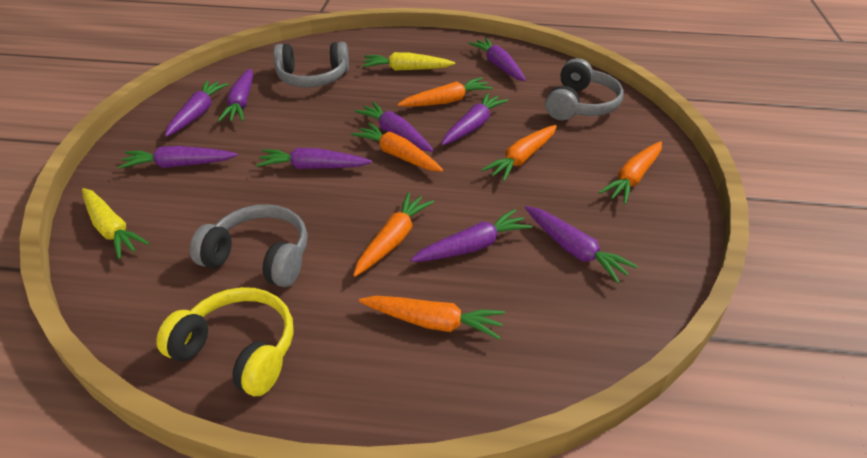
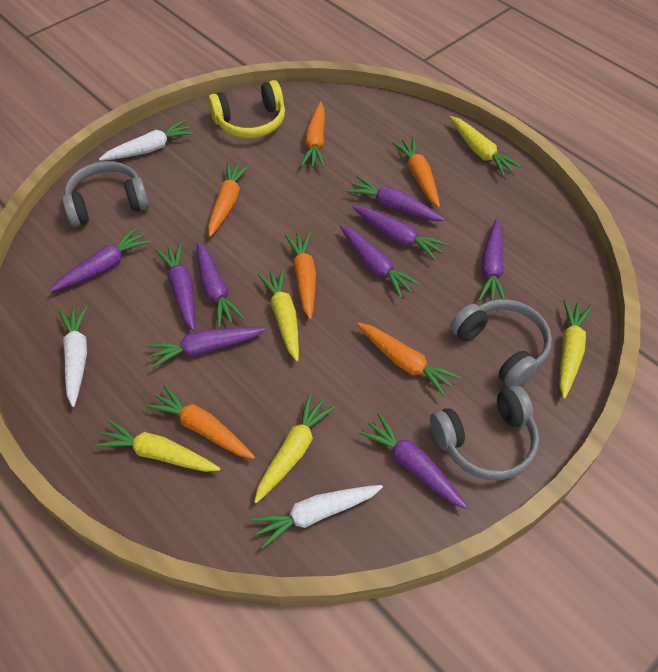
white carrot: none = 0 -> [59,306,88,407] [99,120,194,161] [251,485,383,549] = 3
yellow carrot: [82,188,150,259] [362,52,455,71] = 2 -> [95,420,221,472] [254,394,335,503] [258,268,299,362] [450,116,522,177] [559,300,592,399] = 5

